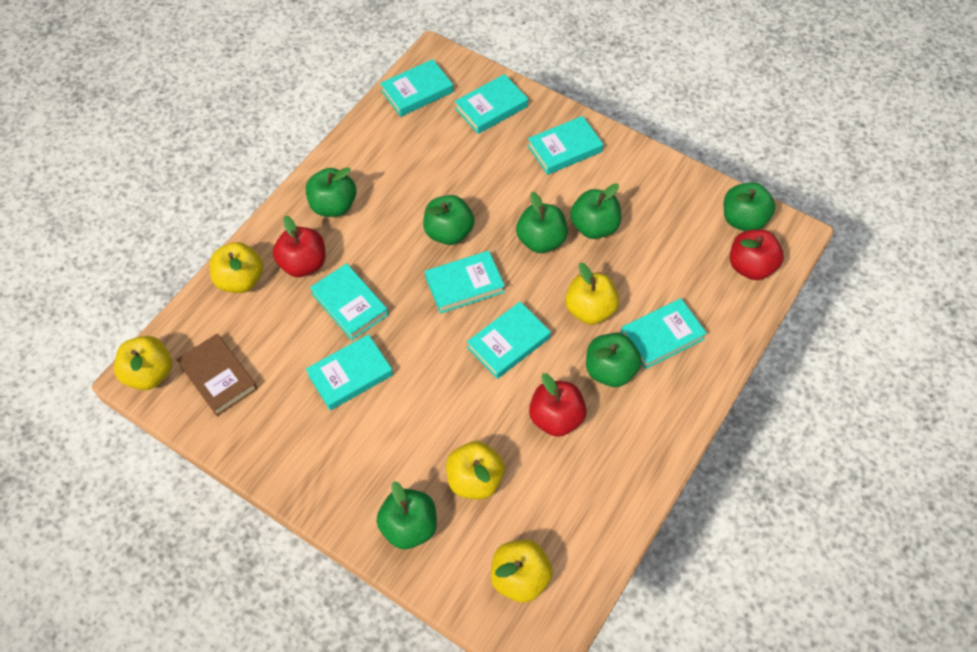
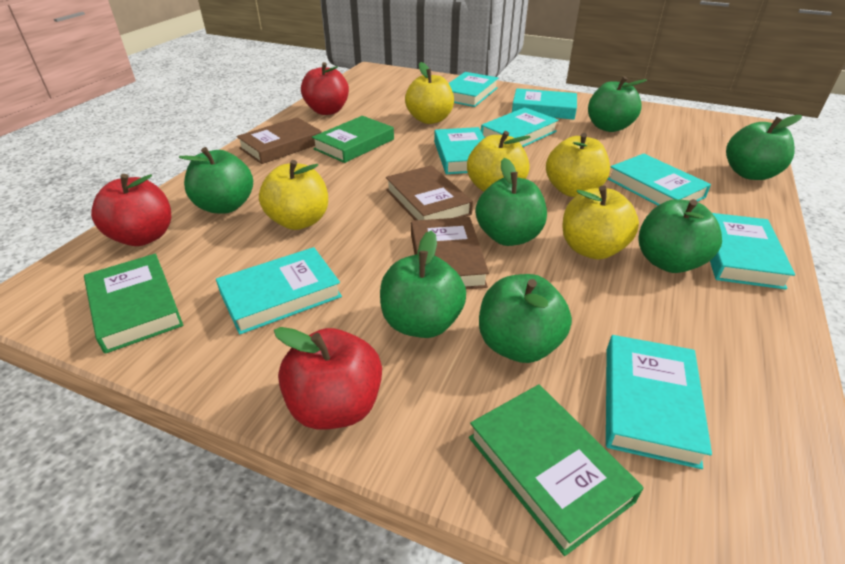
brown book: [176,334,258,416] = 1 -> [236,117,322,164] [386,165,473,220] [411,217,489,289] = 3
green book: none = 0 -> [84,254,183,354] [312,116,394,163] [469,384,644,556] = 3

